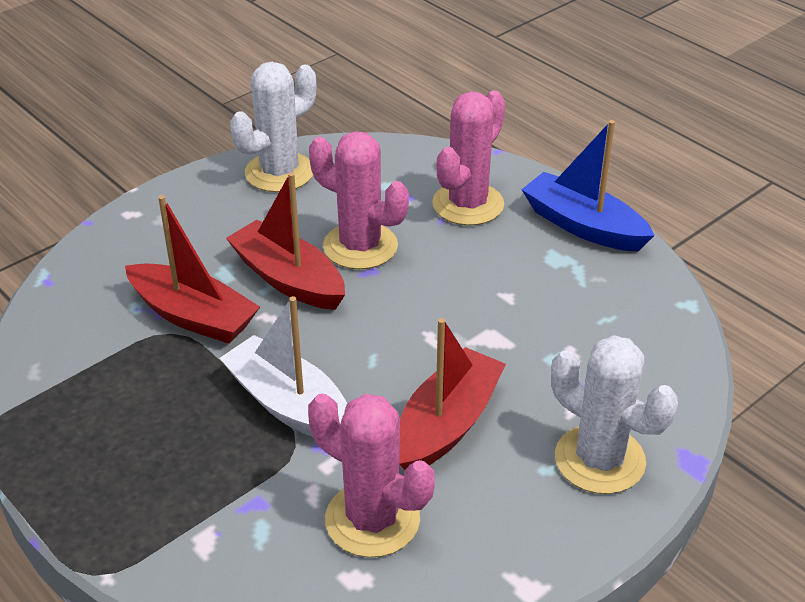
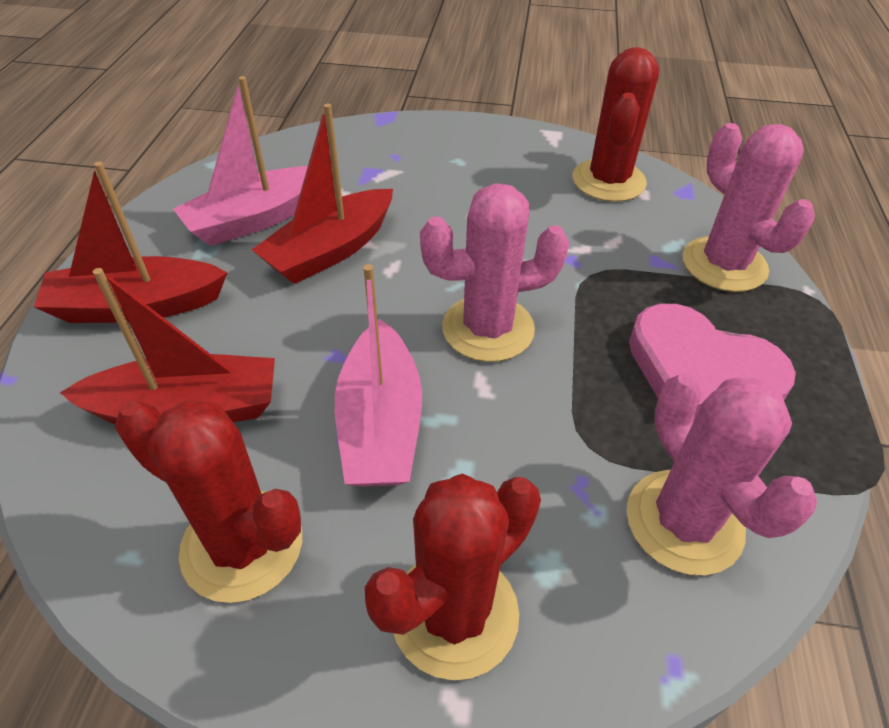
blue boat: [521,120,655,251] = 1 -> none = 0
pink boat: none = 0 -> [173,76,308,246] [335,264,422,487] = 2
pink heart: none = 0 -> [629,304,796,420] = 1
red cactus: none = 0 -> [115,400,302,603] [365,474,541,680] [572,47,659,202] = 3
white boat: [219,296,347,437] = 1 -> none = 0
white cactus: [230,62,316,192] [551,335,678,494] = 2 -> none = 0

